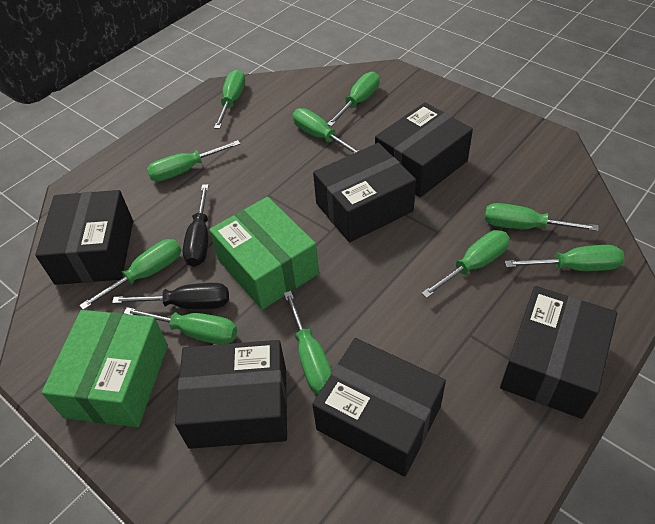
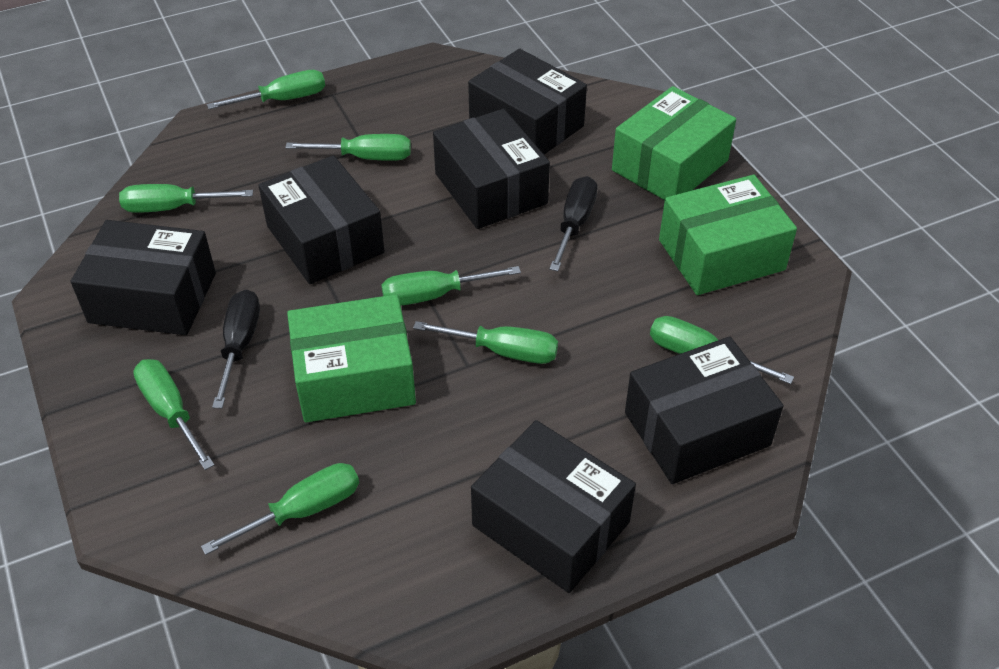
green box: [42,310,168,427] [209,197,319,310] = 2 -> [287,294,416,423] [612,86,736,200] [659,175,797,295] = 3
green screwdriver: [79,239,181,310] [123,307,237,344] [147,140,240,182] [214,70,245,129] [284,291,332,395] [293,108,359,154] [327,72,380,126] [421,230,510,298] [485,203,599,231] [505,245,624,271] = 10 -> [119,184,253,213] [133,359,214,470] [201,463,359,555] [207,70,325,109] [285,134,411,161] [381,266,521,306] [413,321,558,364] [650,316,794,384] = 8

